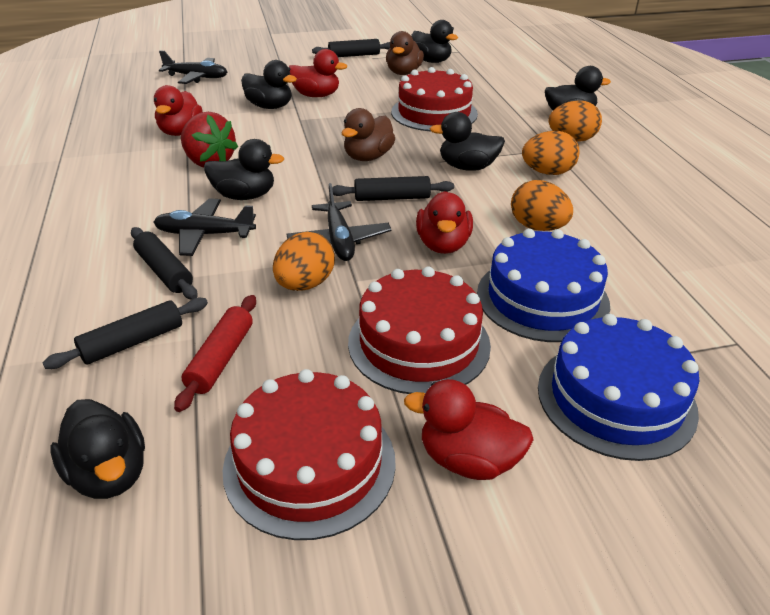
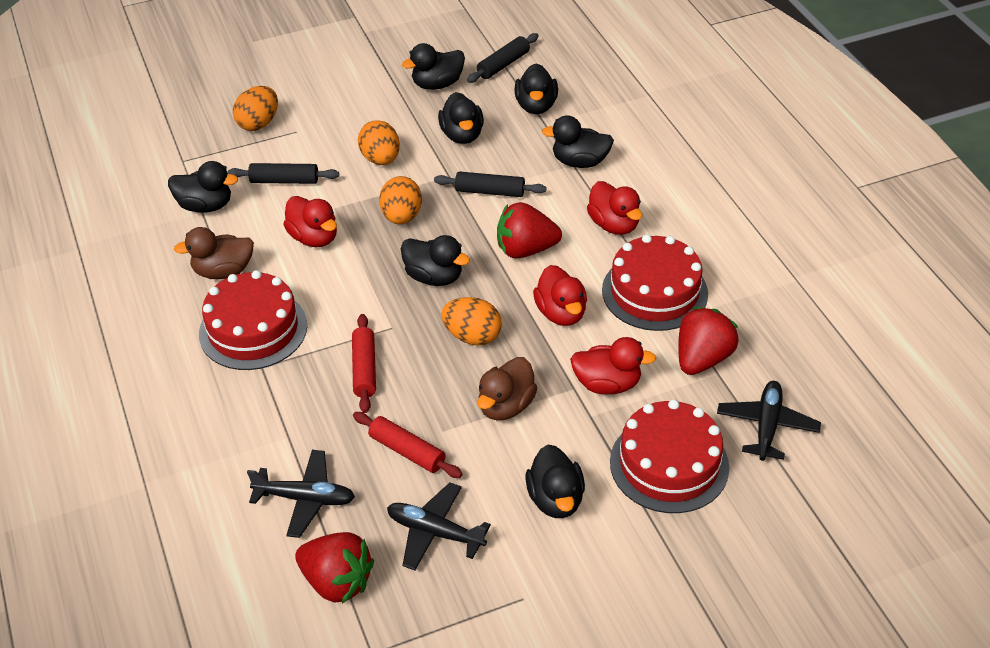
black duck: [51,399,145,499] [204,139,284,200] [241,60,297,109] [411,20,458,63] [430,112,505,171] [545,66,611,110] = 6 -> [168,161,238,213] [401,235,470,286] [402,43,465,90] [438,92,484,144] [514,63,558,114] [525,445,585,518] [542,115,614,168] = 7
black rolling pin: [43,298,208,369] [131,227,197,300] [312,39,390,57] [332,176,454,201] = 4 -> [227,163,339,184] [434,171,546,197] [467,33,539,83] = 3
blue cake: [477,229,610,342] [538,314,699,461] = 2 -> none = 0
red rolling pin: [174,295,256,412] = 1 -> [352,314,376,413] [353,412,463,478] = 2
red strawberry: [181,112,238,167] = 1 -> [295,532,374,604] [497,202,562,258] [678,307,739,375] = 3

